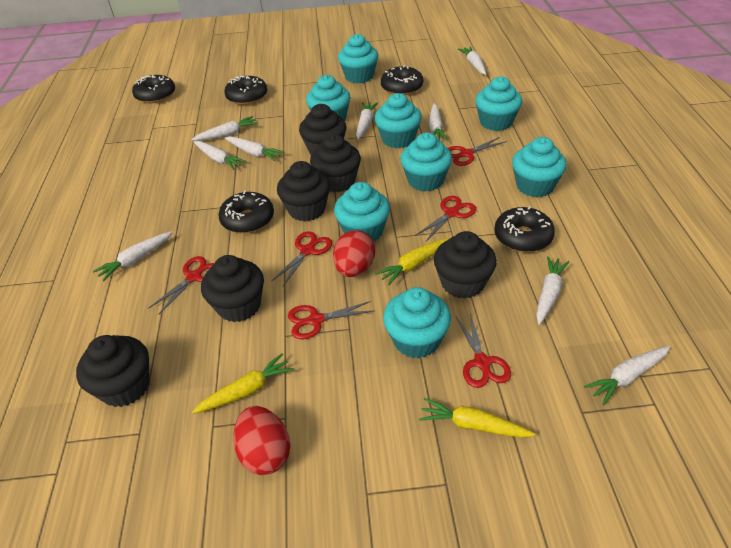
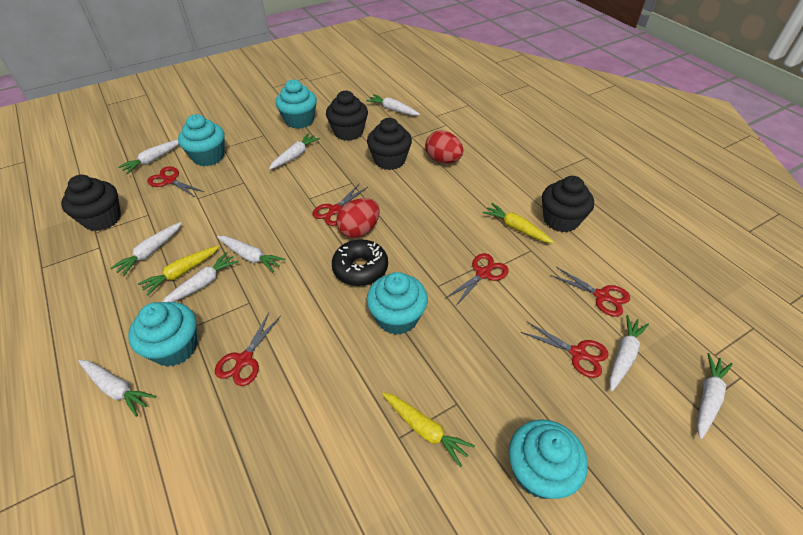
black cupcake: [76,335,150,407] [201,255,264,322] [277,161,330,222] [299,104,346,155] [310,134,361,192] [434,231,497,299] = 6 -> [61,175,121,231] [326,91,368,141] [367,118,412,170] [542,176,594,232] = 4
black donut: [132,75,175,103] [218,191,274,233] [224,76,267,105] [381,65,423,95] [494,206,555,252] = 5 -> [332,239,388,286] = 1
turquoise cupcake: [306,75,351,121] [334,182,390,242] [338,34,378,84] [375,93,422,149] [383,287,451,358] [401,133,452,192] [475,76,522,131] [512,137,566,197] = 8 -> [128,302,197,367] [178,114,225,166] [275,79,317,129] [367,272,428,335] [509,419,588,499] = 5

